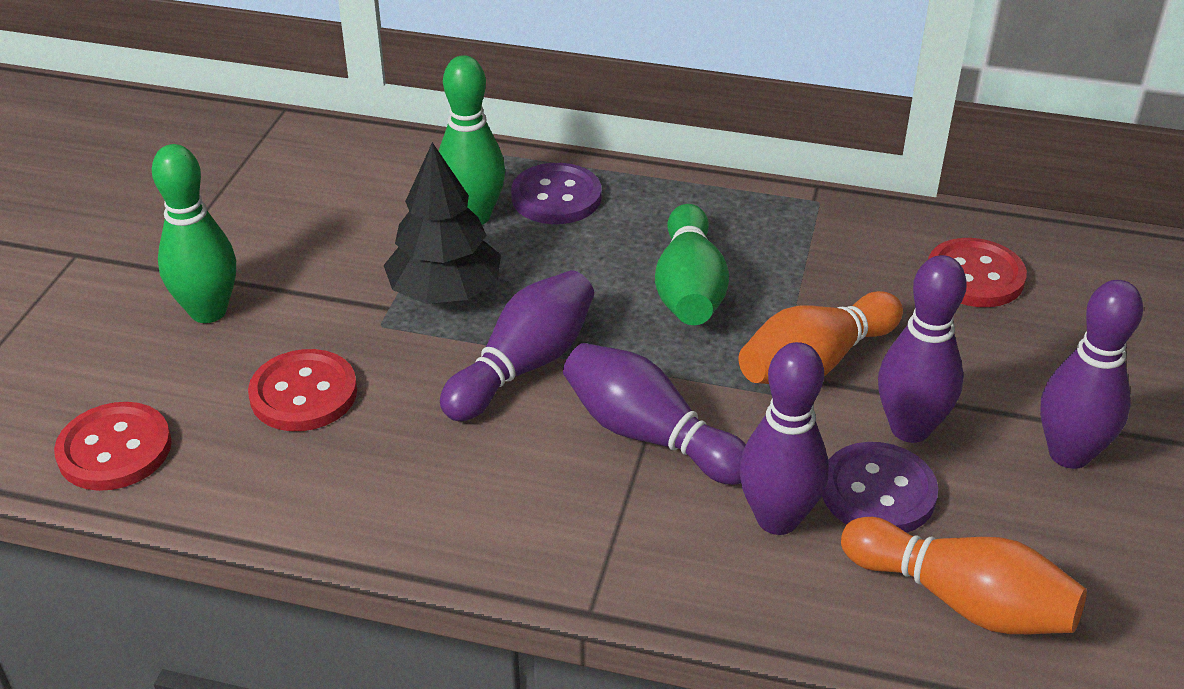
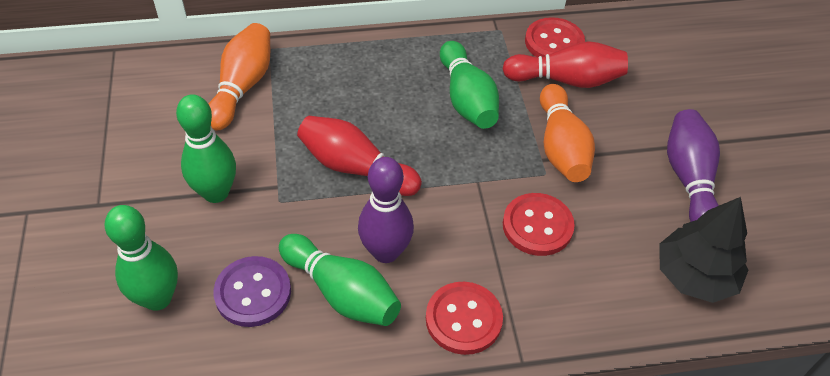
green bowling pin: [152,144,236,323] [439,55,505,225] [655,204,729,325] = 3 -> [105,205,178,311] [176,94,236,203] [279,234,401,326] [440,41,499,129] = 4
purple bowling pin: [440,270,594,421] [563,343,746,485] [739,342,829,535] [878,255,967,443] [1040,280,1143,469] = 5 -> [358,157,414,263] [667,109,720,222] = 2
purple button: [511,163,602,224] [822,442,938,533] = 2 -> [213,256,291,327] = 1
red bowling pin: none = 0 -> [297,116,422,196] [503,41,628,88] = 2

